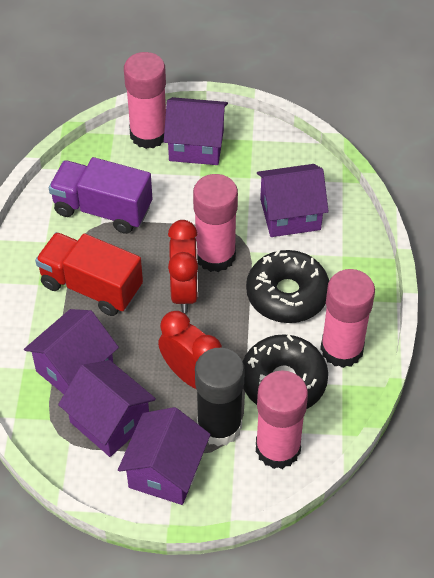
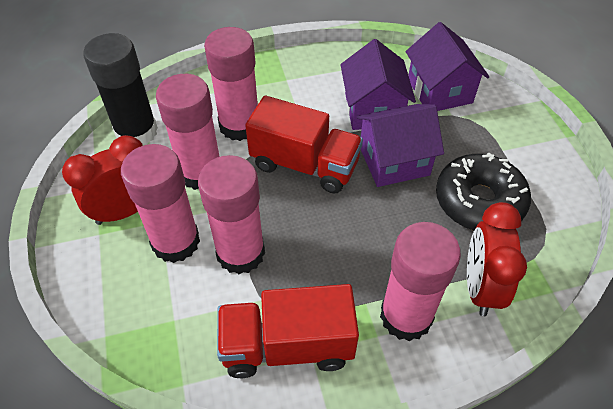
black donut: [243,334,328,409] [246,250,329,323] = 2 -> [436,153,531,231] = 1
pink glue stick: [124,52,166,149] [193,174,238,272] [256,371,308,469] [320,269,375,368] = 4 -> [121,144,200,263] [156,74,220,190] [198,155,265,274] [204,27,258,141] [380,222,461,341] = 5
purple house: [24,309,119,394] [58,360,156,457] [118,407,210,505] [164,97,228,165] [257,164,329,237] = 5 -> [340,39,416,130] [357,104,444,187] [406,22,489,111] = 3
purple truck: [49,157,152,234] = 1 -> none = 0
red truck: [35,232,143,316] = 1 -> [217,284,359,378] [245,96,363,194] = 2

